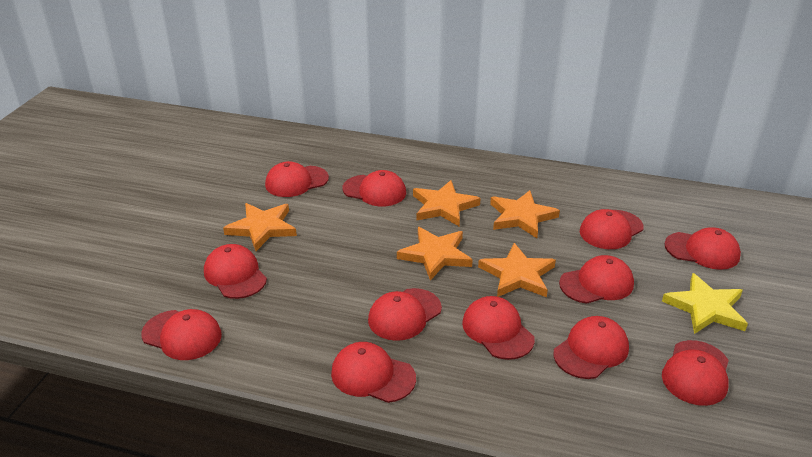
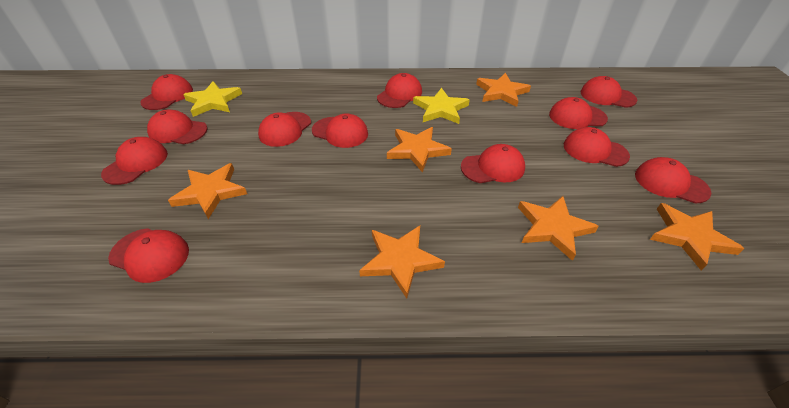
orange star: [223,203,297,251] [397,227,472,280] [413,180,481,227] [478,243,556,297] [490,190,560,238] = 5 -> [168,163,247,219] [359,226,445,299] [387,127,452,173] [476,73,531,107] [518,196,599,261] [650,203,744,271] = 6
yellow star: [662,273,748,334] = 1 -> [183,81,242,117] [413,88,470,124] = 2

